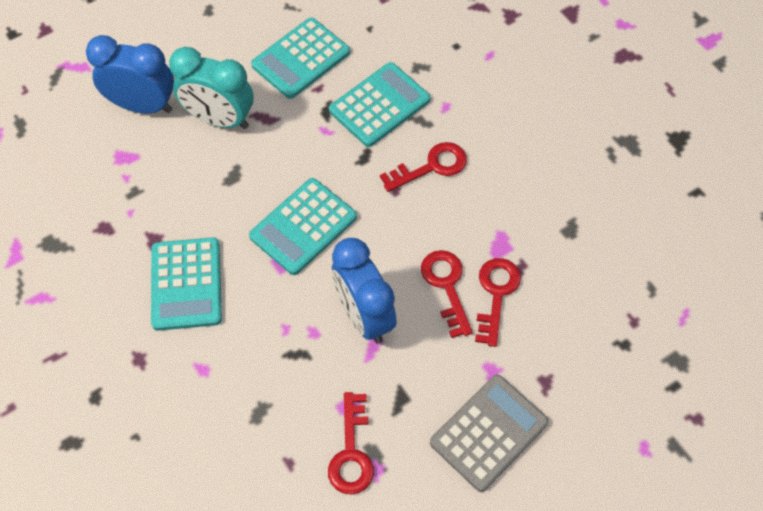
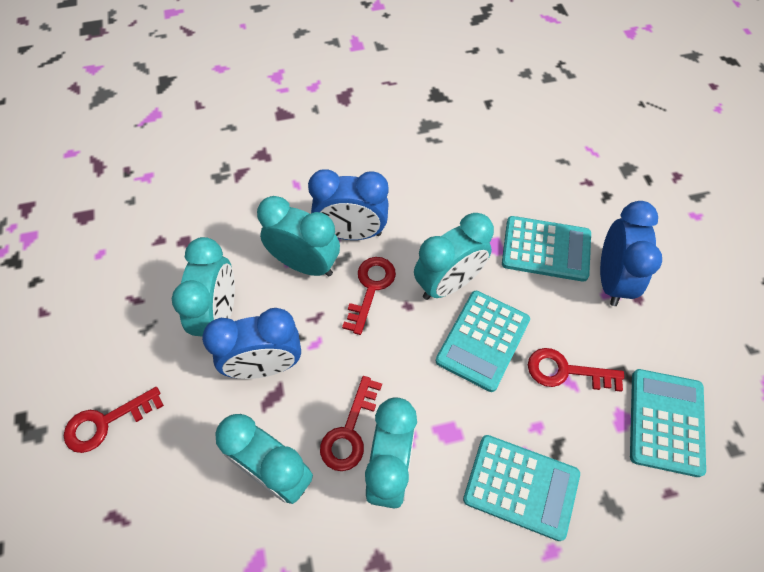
blue clock: [86,35,174,114] [332,238,397,343] = 2 -> [202,308,301,379] [308,169,389,240] [600,201,662,306] = 3
grey calculator: [430,375,549,492] = 1 -> none = 0
turquoise clock: [169,47,254,129] = 1 -> [172,237,235,337] [215,414,313,504] [257,196,340,277] [365,398,417,509] [414,213,494,300] = 5

